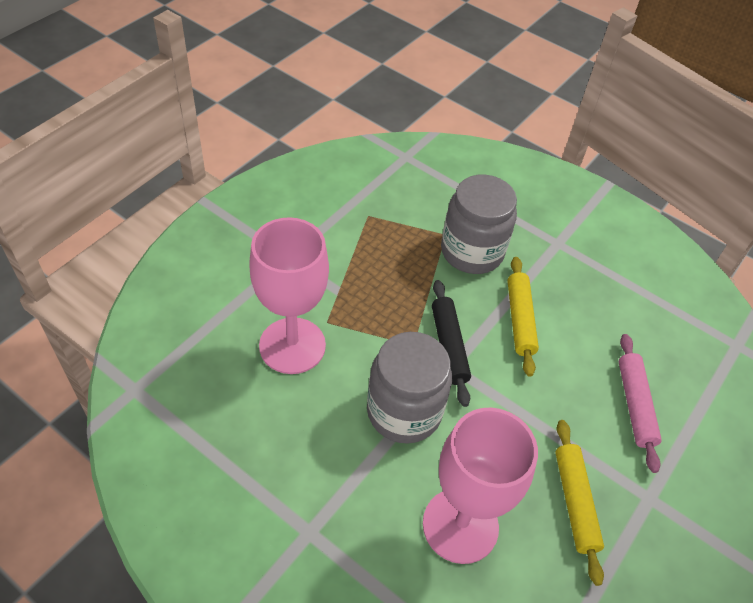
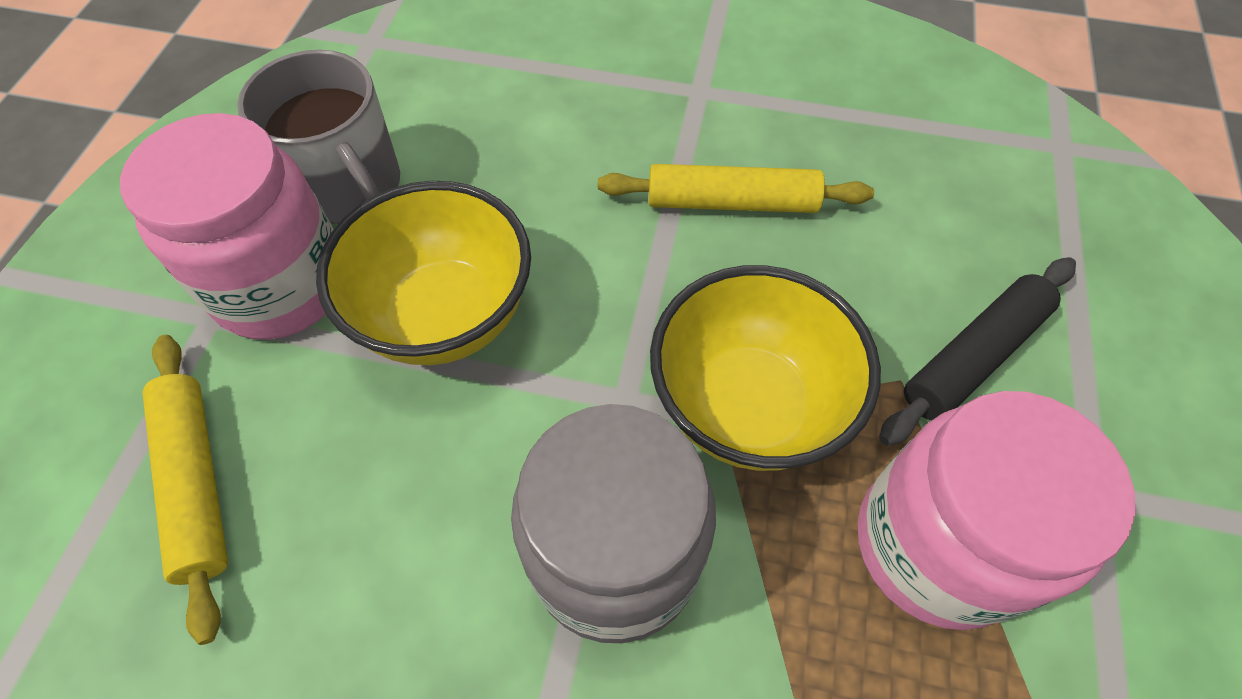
grey jar: [367,332,452,444] [441,175,517,274] = 2 -> [511,404,716,643] = 1
grey mug: none = 0 -> [237,50,400,223] = 1
pink goblet: [249,217,329,374] [423,408,538,564] = 2 -> none = 0
pink jar: none = 0 -> [120,113,334,340] [858,391,1136,630] = 2
pink rolling pin: [618,334,662,473] = 1 -> none = 0
yellow bowl: none = 0 -> [316,181,531,365] [650,265,881,471] = 2

